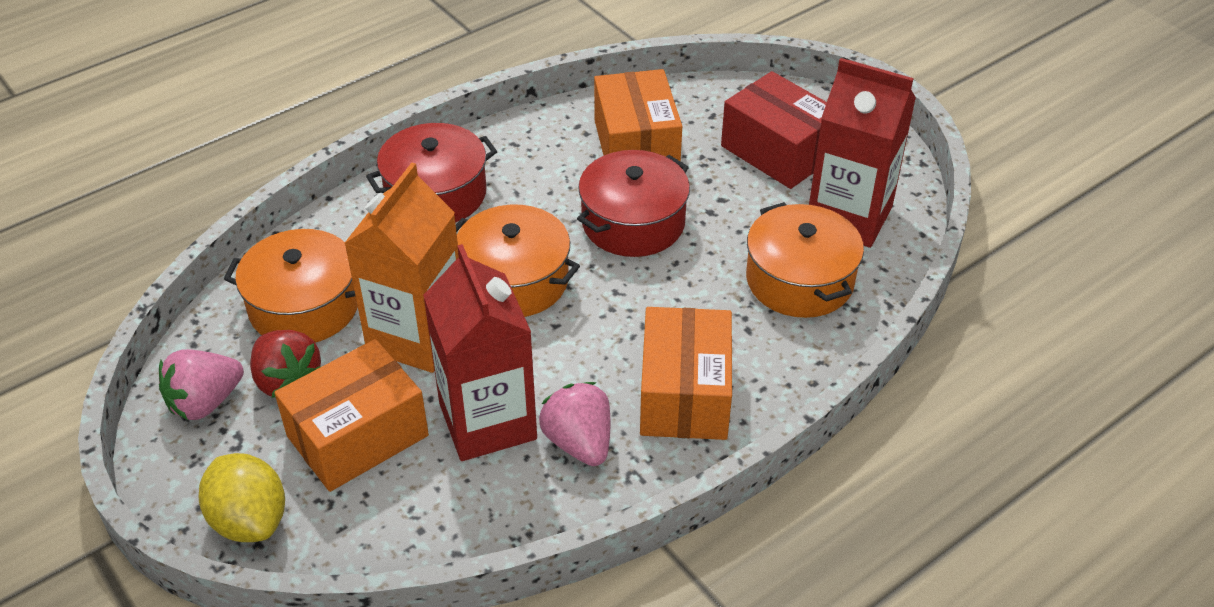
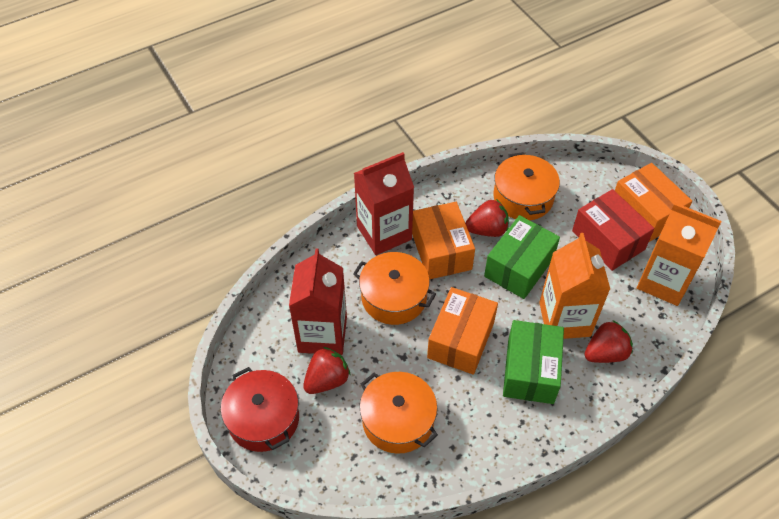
green box: none = 0 -> [484,215,560,299] [503,320,564,404] = 2
orange carton: [344,163,459,373] = 1 -> [539,233,610,339] [637,203,722,306] = 2
pink strawberry: [159,349,244,420] [539,382,610,466] = 2 -> none = 0
red pot: [366,123,497,223] [577,150,690,257] = 2 -> [221,367,299,452] = 1
red strawberry: [250,330,321,398] = 1 -> [303,347,350,394] [465,199,509,237] [585,320,633,363] = 3
yellow lemon: [199,453,285,542] = 1 -> none = 0

